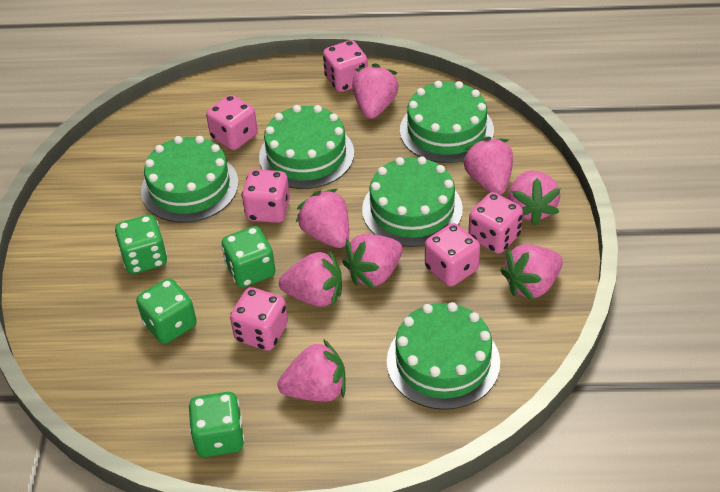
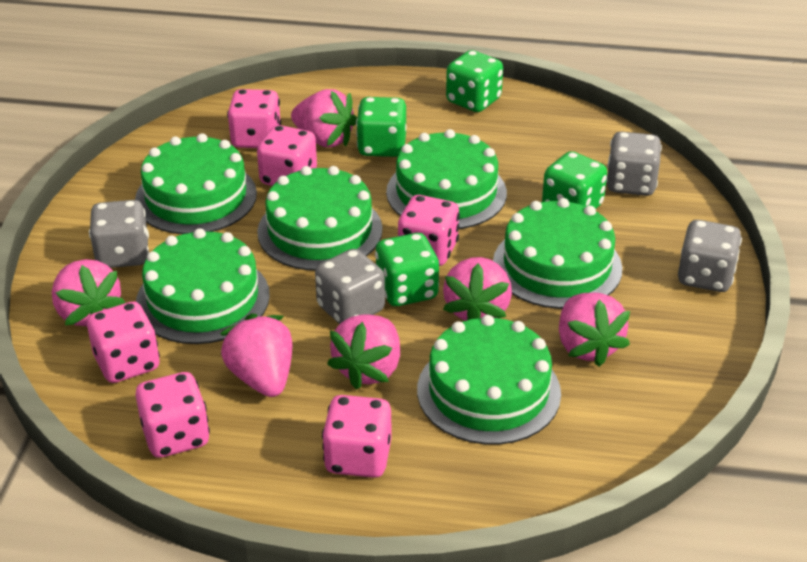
green cake: [141,136,239,223] [259,105,354,189] [362,156,463,247] [387,302,500,410] [400,81,494,163] = 5 -> [135,133,257,234] [136,228,270,344] [257,166,382,270] [386,129,507,229] [417,315,561,445] [493,198,622,309] = 6
grey dice: none = 0 -> [89,200,149,268] [315,249,385,324] [606,132,662,196] [678,220,742,292] = 4
pink strawberry: [278,339,346,402] [279,250,342,307] [296,189,349,248] [342,234,403,289] [352,63,399,119] [462,136,513,195] [500,244,563,301] [508,170,561,225] = 8 -> [52,259,125,326] [220,313,293,397] [291,89,357,147] [327,314,400,390] [443,257,512,321] [559,293,630,367] = 6

